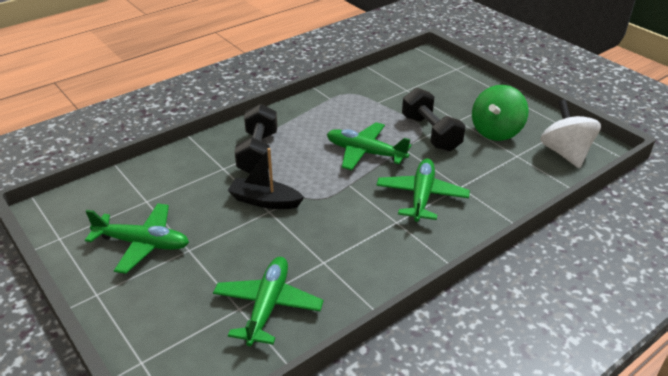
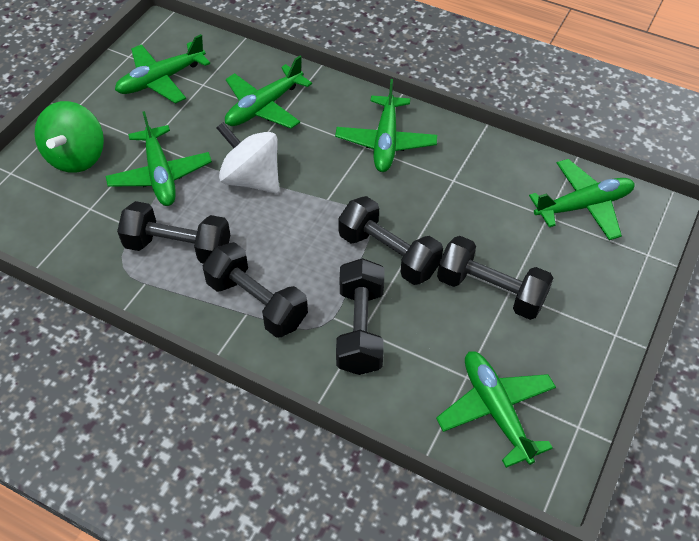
black boat: [227,148,304,209] = 1 -> none = 0
black dumbbell: [234,104,278,173] [402,88,465,152] = 2 -> [117,201,230,264] [203,242,308,338] [336,258,384,375] [338,196,443,285] [437,236,553,320] = 5
green plane: [85,203,189,274] [213,257,324,346] [327,122,411,170] [376,159,470,222] = 4 -> [105,111,212,206] [115,34,210,104] [225,56,312,129] [335,79,437,172] [436,351,556,468] [529,159,635,240] = 6

